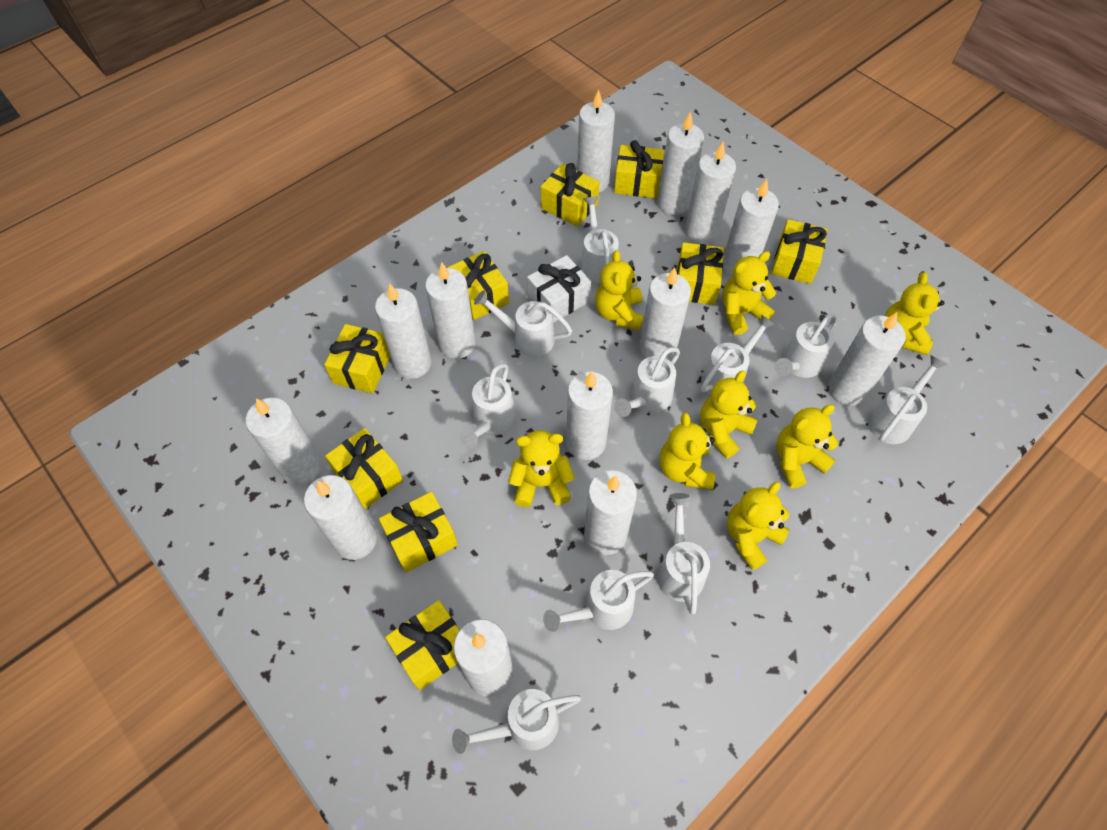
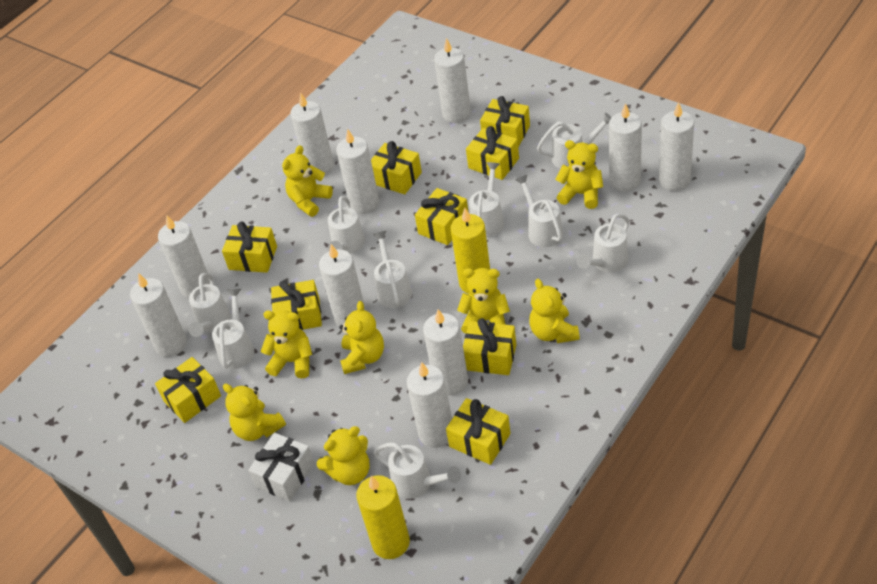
white candle: [245,398,322,485] [304,475,377,560] [375,284,432,379] [425,262,476,359] [453,619,513,697] [566,371,613,460] [577,89,615,192] [584,470,637,555] [639,267,691,361] [657,111,704,215] [685,142,736,244] [723,179,779,277] [829,312,906,406] = 13 -> [130,273,187,357] [158,215,210,298] [290,92,334,176] [319,244,366,326] [336,129,380,214] [407,362,452,448] [423,309,468,395] [434,38,471,123] [609,103,642,192] [659,102,694,191] = 10
white watering can: [452,689,581,754] [460,363,516,449] [474,290,572,357] [543,570,654,632] [580,196,619,283] [614,347,680,417] [657,493,710,614] [701,314,776,395] [774,313,836,378] [868,355,947,444] = 10 -> [188,273,231,337] [212,289,254,369] [328,196,365,254] [373,231,412,308] [374,443,461,499] [469,162,504,237] [515,174,563,247] [537,113,612,169] [577,213,629,272] = 9
yellow candle: none = 0 -> [356,475,410,559] [451,208,490,294] = 2

